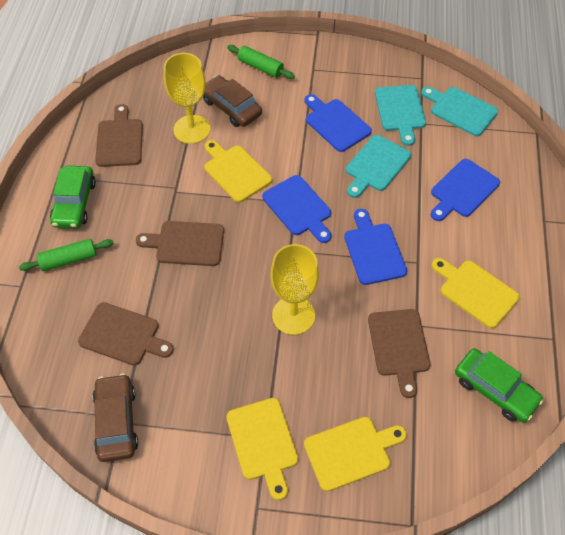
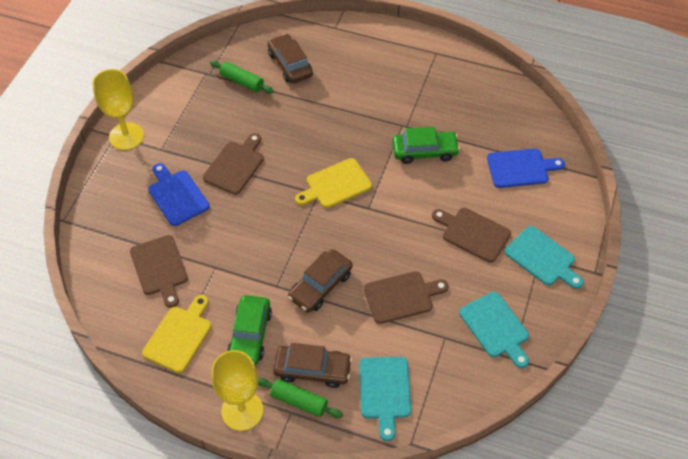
blue cutting board: [262,175,332,243] [304,94,372,152] [344,209,407,285] [431,159,500,221] = 4 -> [148,163,210,226] [487,149,565,188] = 2
brown car: [92,374,138,462] [203,75,262,127] = 2 -> [267,34,313,83] [273,343,352,388] [288,249,353,312] = 3
yellow cutting board: [204,140,272,203] [226,398,298,500] [304,417,407,492] [431,258,520,328] = 4 -> [142,295,211,373] [295,158,372,208] = 2

